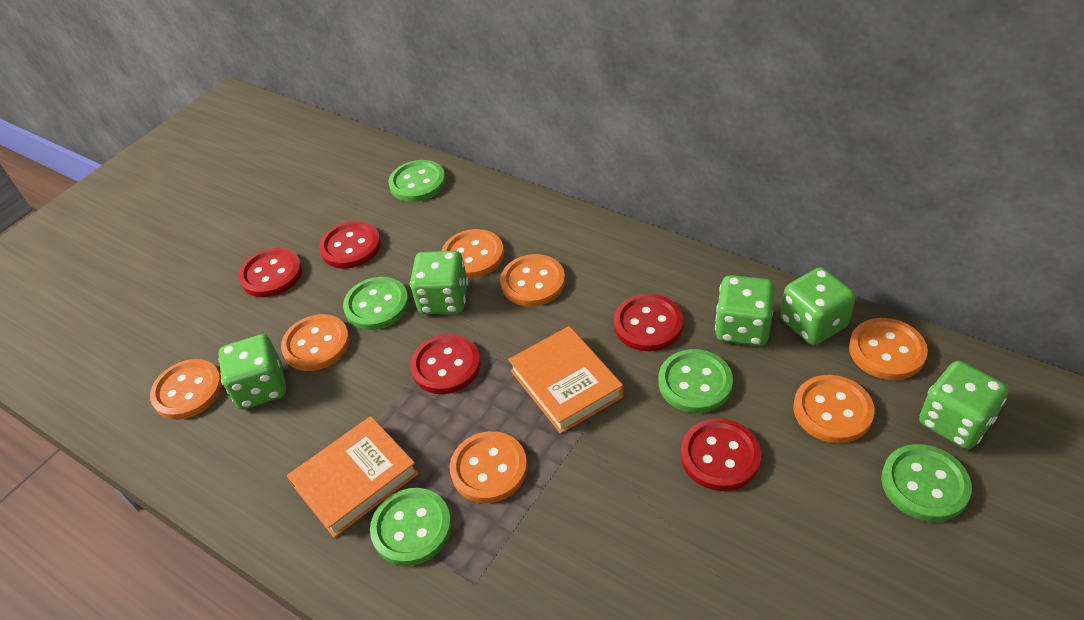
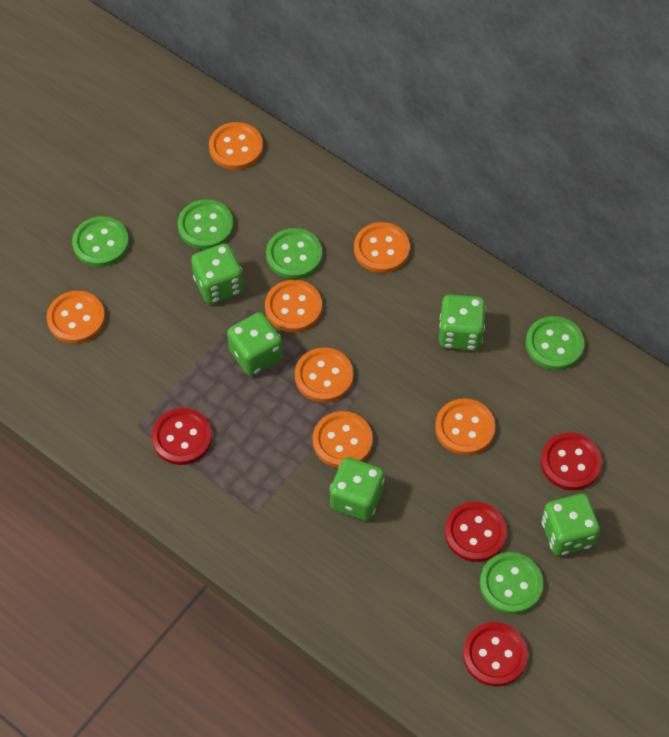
orange book: [287,416,419,538] [508,326,624,434] = 2 -> none = 0
red button: [238,248,302,297] [319,221,381,268] [410,334,481,394] [614,294,683,351] [681,418,761,491] = 5 -> [152,408,212,465] [445,502,507,562] [463,622,528,687] [541,433,602,490] = 4

